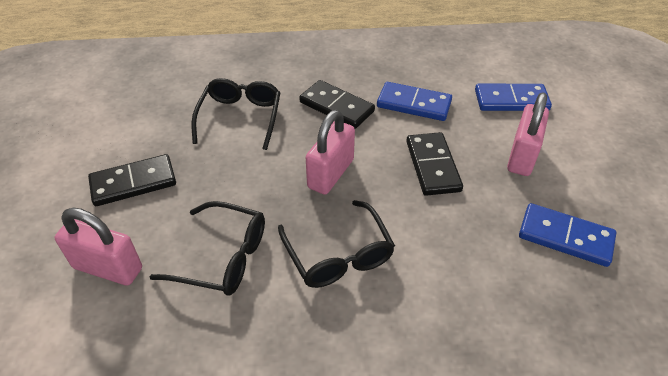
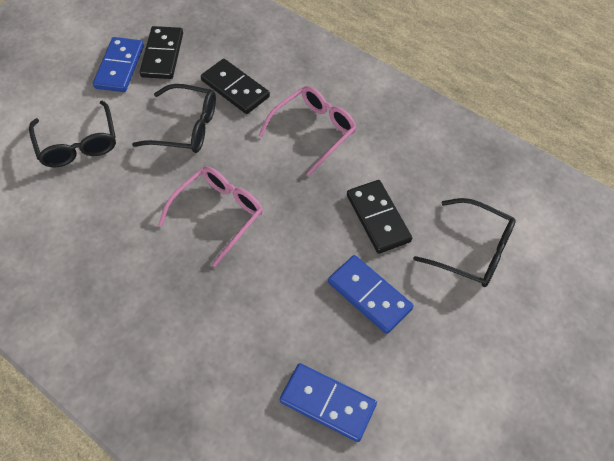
pink glasses: none = 0 -> [158,167,263,267] [258,86,357,176] = 2
pink padlock: [55,207,142,285] [306,110,355,195] [507,92,549,176] = 3 -> none = 0

